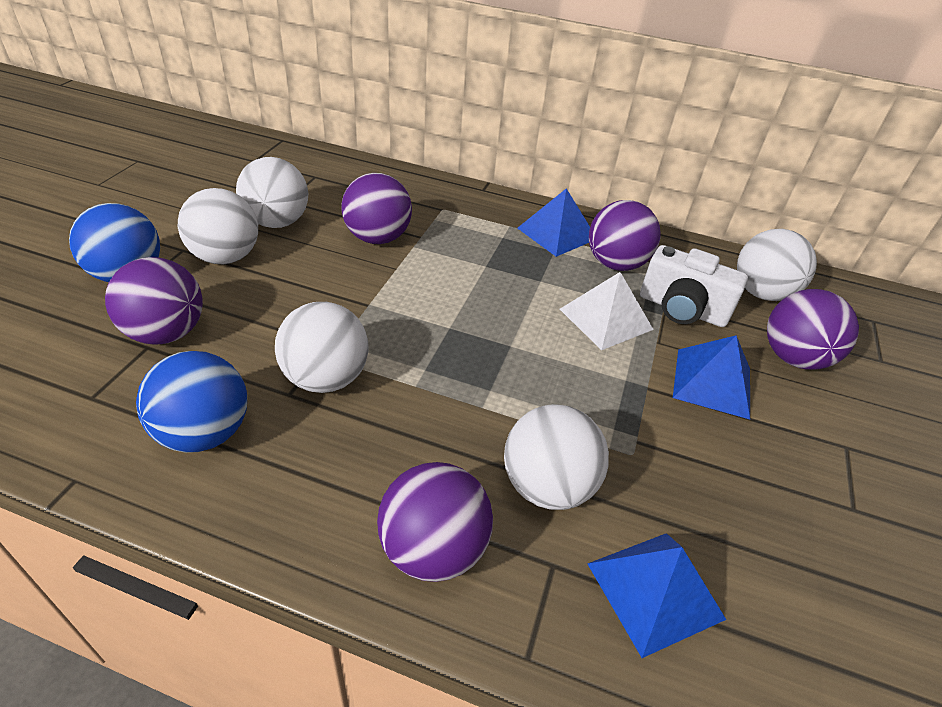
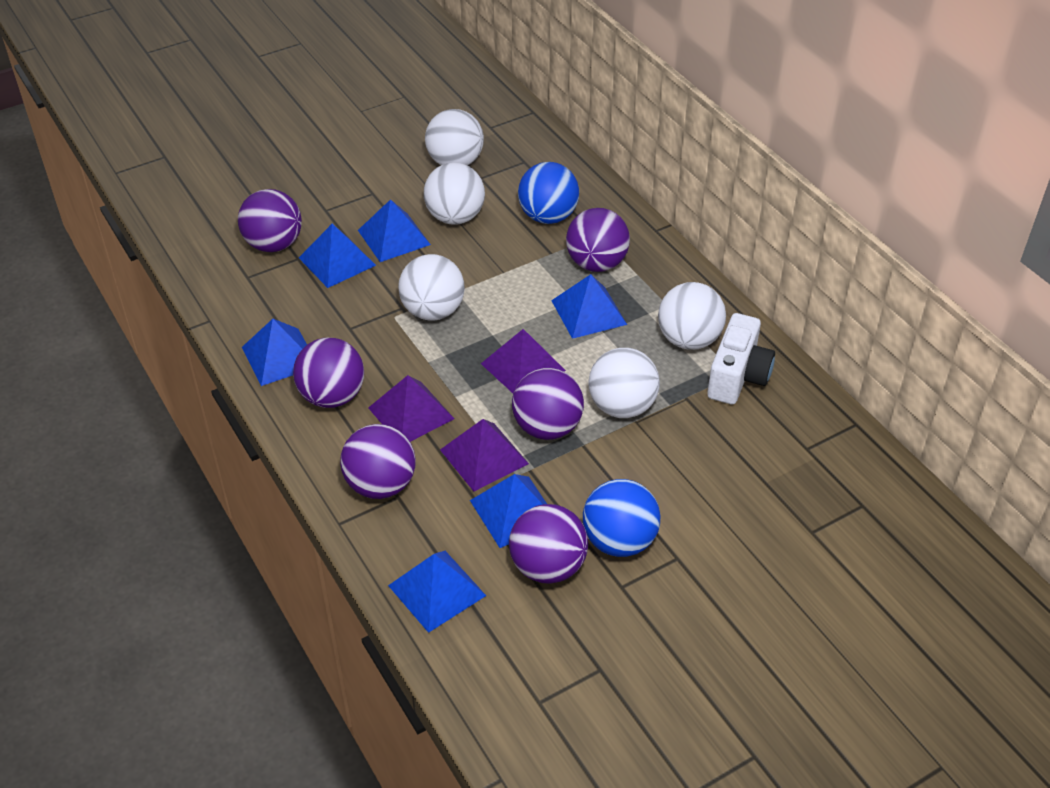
blue pyramid: [517,188,590,257] [588,533,726,658] [673,335,750,419] = 3 -> [242,319,307,386] [299,224,376,288] [358,199,431,262] [388,551,486,633] [470,474,547,548] [551,274,627,339] = 6
purple ball: [105,257,203,345] [342,173,412,244] [377,462,493,582] [589,200,661,271] [767,289,859,370] = 5 -> [238,189,302,252] [293,337,364,408] [340,424,416,499] [509,504,588,584] [512,368,584,440] [566,208,630,272] = 6
purple pyramid: none = 0 -> [368,375,455,442] [440,419,529,491] [481,329,566,393] = 3
white pyramid: [560,272,654,350] = 1 -> none = 0

